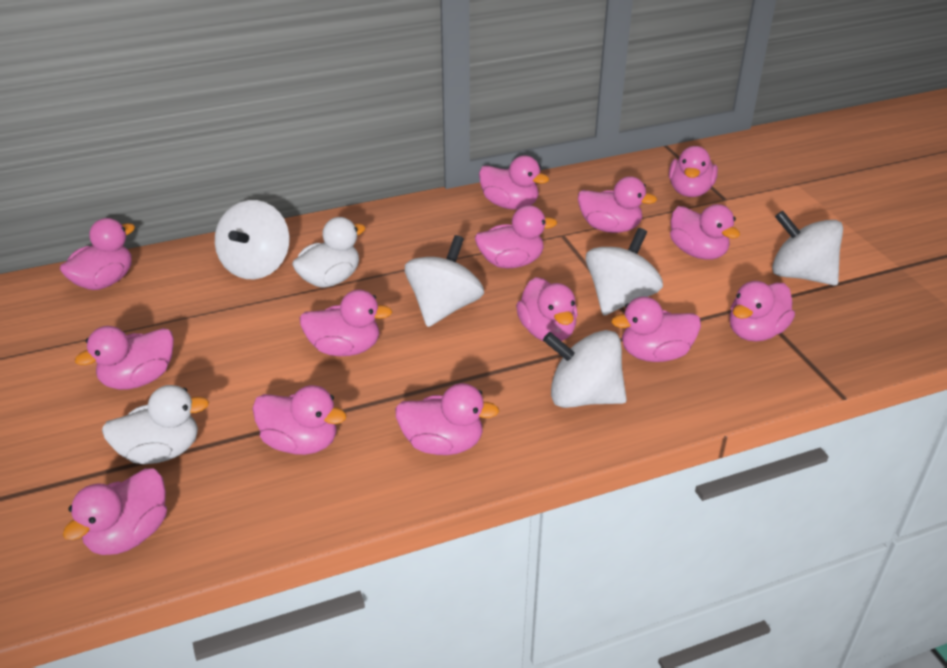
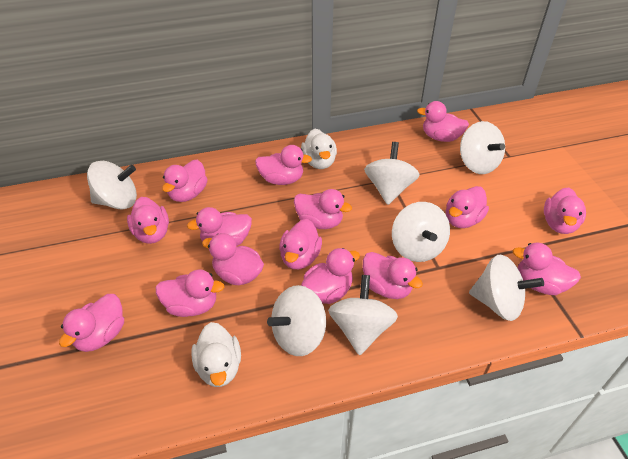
pink duck: [60,218,135,290] [63,468,167,555] [75,326,174,390] [253,385,347,455] [300,290,392,356] [395,383,499,455] [475,205,557,268] [479,156,549,209] [516,277,578,341] [578,176,657,233] [611,297,701,362] [669,146,718,197] [670,204,740,260] [729,281,795,342] = 14 -> [59,294,124,352] [127,197,169,244] [156,269,224,317] [162,159,208,202] [187,207,252,246] [202,233,264,285] [255,145,312,185] [279,219,322,269] [294,189,352,229] [301,248,360,304] [363,252,423,299] [417,101,469,142] [446,186,489,228] [512,243,581,295] [544,187,586,234] = 15
white spinning top: [215,200,289,279] [405,235,484,327] [543,330,627,408] [586,228,663,316] [772,211,843,285] = 5 -> [87,161,137,209] [267,285,326,356] [328,275,398,355] [364,142,419,205] [392,202,450,262] [460,121,505,174] [469,255,544,321] = 7

